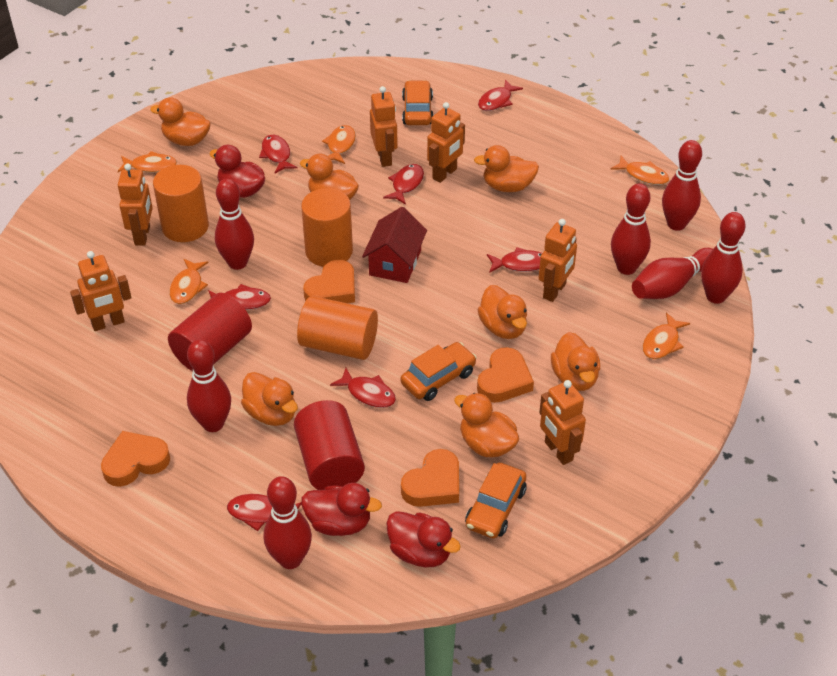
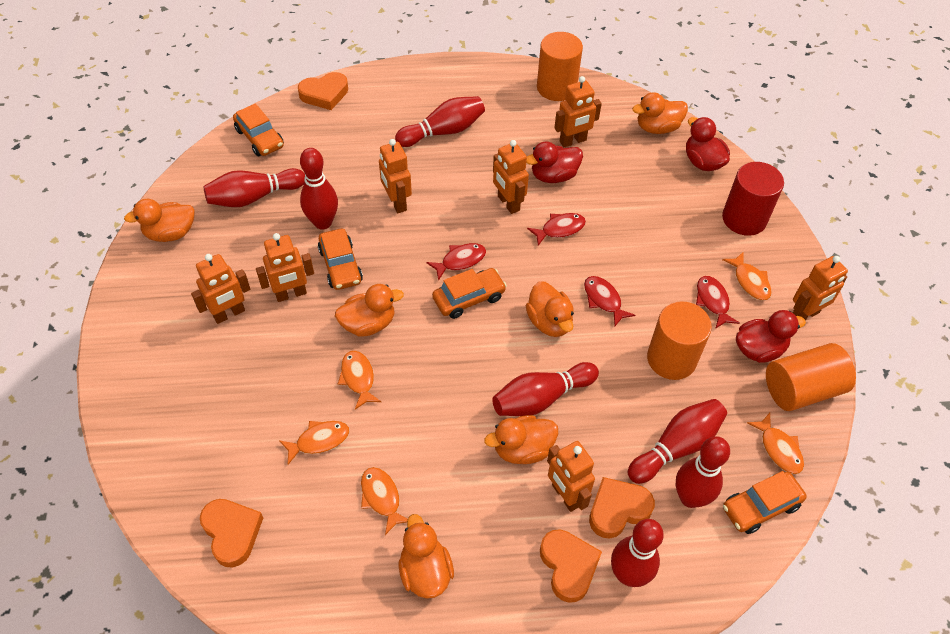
orange car: [401,342,477,401] [402,80,434,125] [465,463,527,538] = 3 -> [233,103,284,156] [318,229,363,290] [432,268,507,319] [723,471,807,534] = 4
orange duck: [150,97,211,146] [241,372,298,426] [300,154,359,200] [454,393,519,458] [474,145,539,192] [478,285,527,339] [551,332,600,391] = 7 -> [124,199,195,242] [335,284,404,337] [399,514,454,599] [484,415,558,464] [526,281,574,337] [632,92,688,134] = 6
orange robot: [70,251,131,331] [118,164,153,246] [370,86,398,167] [427,102,465,183] [539,219,577,302] [539,380,586,465] = 6 -> [191,254,250,324] [256,233,314,302] [379,139,412,213] [493,140,529,214] [547,441,595,512] [554,76,602,147] [793,256,848,320] = 7
red cylinder: [168,293,252,371] [294,400,365,490] = 2 -> [722,162,784,236] = 1
red fish: [208,284,271,310] [227,494,301,531] [259,135,298,173] [330,368,396,408] [383,164,424,205] [478,80,523,111] [487,247,542,273] = 7 -> [427,243,486,281] [527,213,586,246] [584,276,635,326] [696,276,740,329] = 4
red house: [362,207,427,283] = 1 -> none = 0

